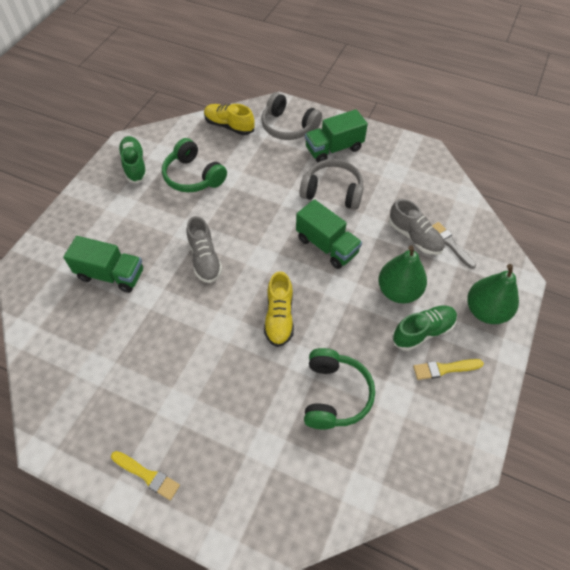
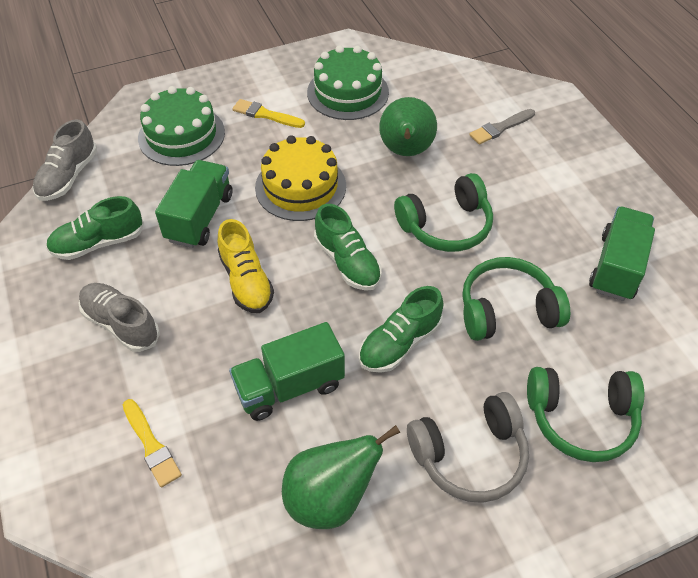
green cake: none = 0 -> [138,86,225,166] [307,45,389,120] = 2
green headphones: [162,138,227,192] [304,348,375,429] = 2 -> [394,173,493,252] [462,257,570,341] [527,367,645,462] = 3
green shoe: [118,136,148,183] [392,306,457,351] = 2 -> [46,196,144,260] [314,204,382,291] [359,286,443,373] = 3
grey headphones: [261,92,322,140] [300,159,363,210] = 2 -> [407,392,529,503] = 1
yellow cake: none = 0 -> [255,135,346,221] = 1
yellow shoe: [204,104,255,135] [264,271,294,347] = 2 -> [218,219,274,313] = 1

